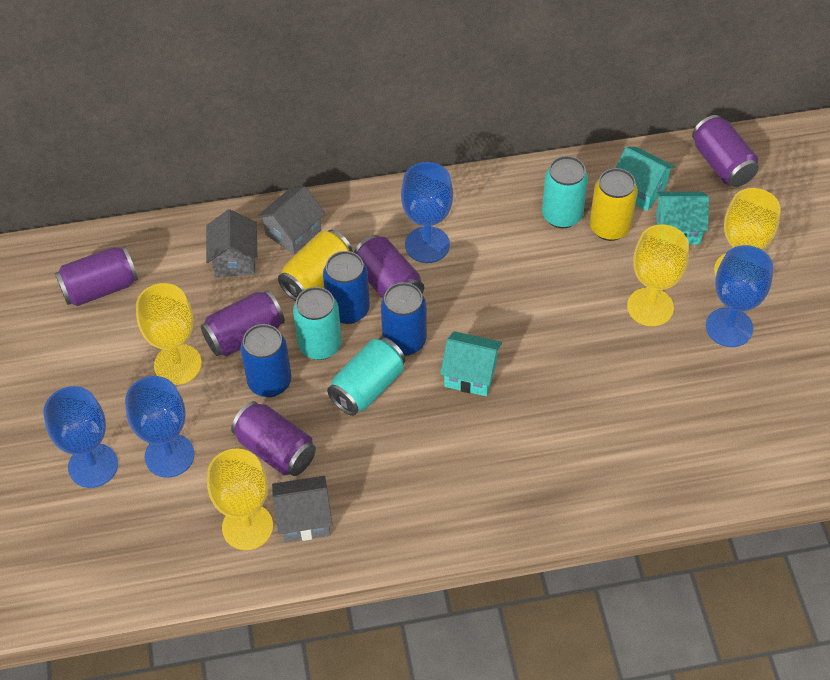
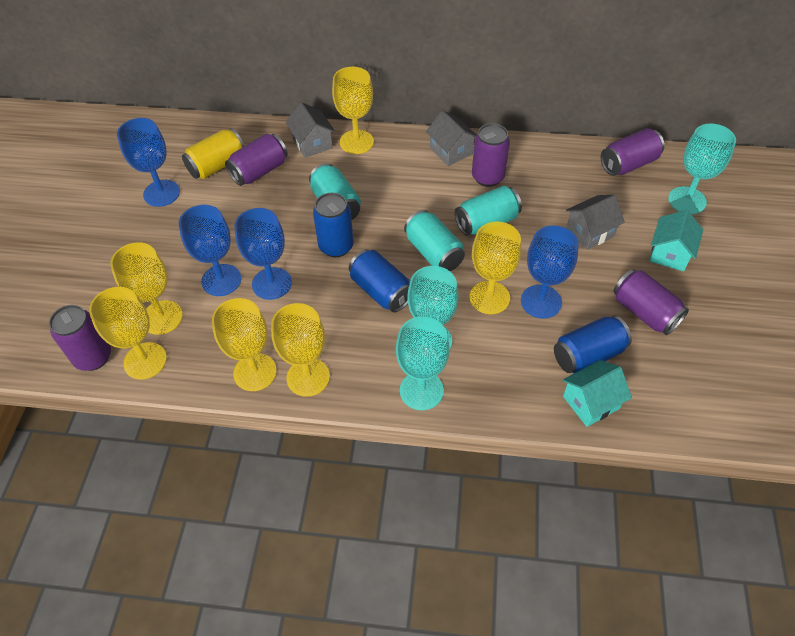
turquoise goblet: none = 0 -> [396,317,449,410] [407,266,458,350] [668,124,736,214] = 3
turquoise house: [440,331,502,396] [616,147,675,211] [656,192,709,245] = 3 -> [562,360,632,427] [649,210,703,271] = 2
yellow can: [278,230,353,301] [590,168,638,241] = 2 -> [182,128,244,179] = 1
yellow goblet: [136,283,202,385] [207,449,273,550] [627,224,689,326] [714,188,780,275] = 4 -> [89,287,167,379] [110,242,183,335] [212,298,277,391] [271,303,330,397] [332,67,374,154] [470,221,521,314] = 6

